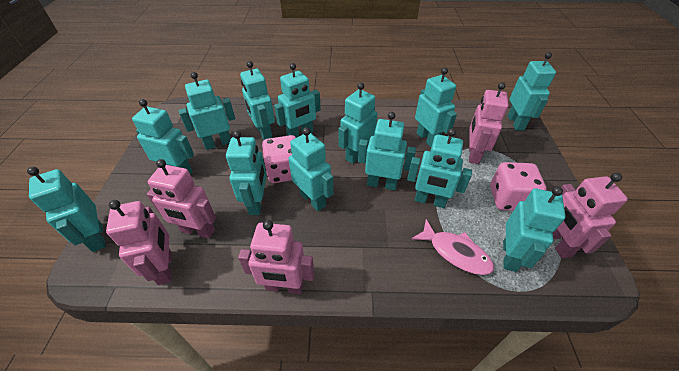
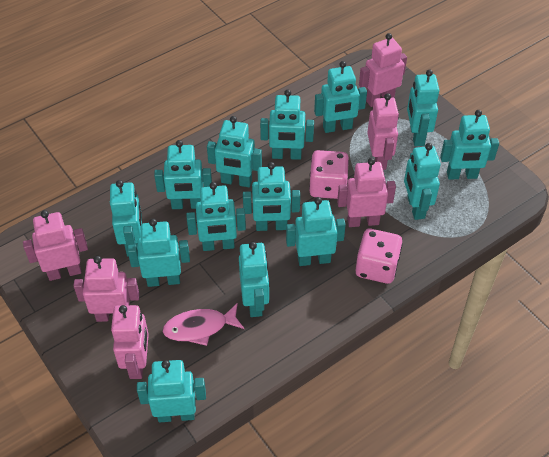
pink robot: [106,200,172,285] [147,159,216,238] [238,220,314,294] [469,82,509,164] [553,173,628,258] = 5 -> [23,210,88,281] [74,256,139,322] [111,305,149,379] [337,158,396,227] [359,33,407,107] [367,93,399,170] = 6
turquoise robot: [27,167,105,252] [132,99,194,174] [179,72,235,150] [226,130,267,215] [240,61,275,140] [274,63,321,138] [289,127,334,211] [338,83,377,164] [358,112,416,190] [407,128,472,208] [415,67,457,147] [503,186,566,272] [508,52,556,131] = 13 -> [110,180,142,256] [128,219,190,287] [137,360,206,422] [154,140,212,209] [186,182,246,251] [207,116,262,187] [239,242,269,317] [243,162,300,231] [260,90,314,160] [286,197,346,266] [314,61,367,133] [404,143,441,220] [407,69,439,146] [440,110,499,180] = 14

